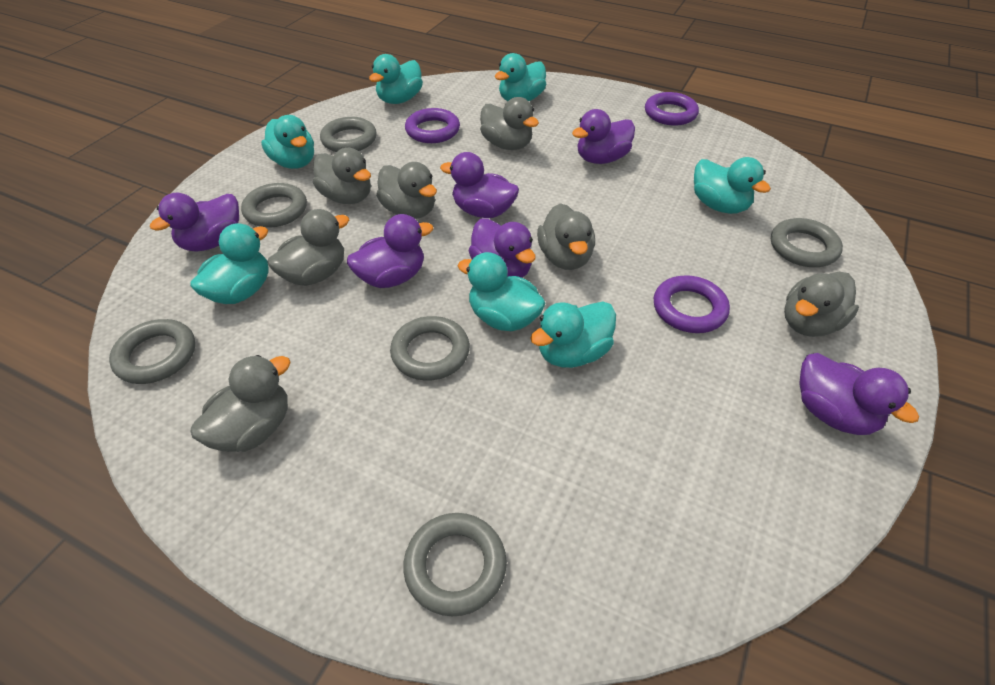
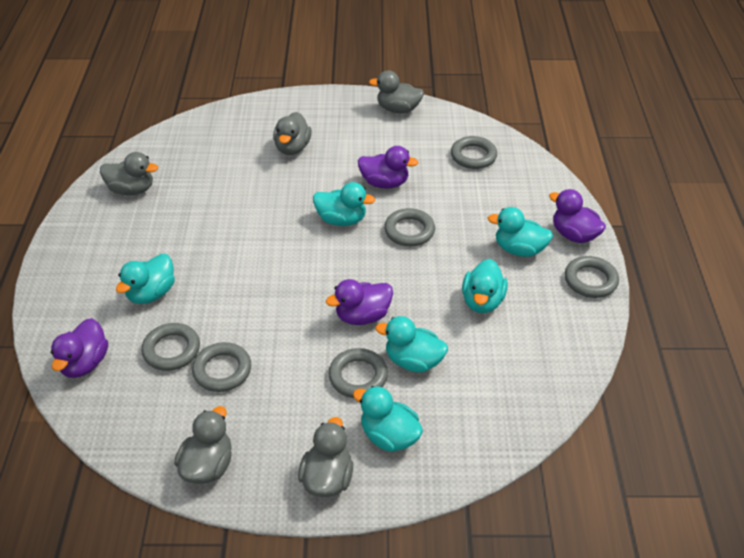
grey duck: [190,355,291,452] [268,209,349,286] [313,148,371,204] [376,162,437,219] [480,97,539,150] [537,203,595,270] [784,272,859,337] = 7 -> [100,152,158,195] [174,406,232,484] [273,112,312,155] [298,417,353,497] [369,70,424,113] = 5
purple duck: [150,193,239,252] [347,214,434,288] [440,152,519,218] [468,219,536,278] [572,109,635,164] [799,353,919,435] = 6 -> [51,318,108,378] [326,279,393,325] [358,146,418,189] [549,189,606,243] = 4
purple ring: [405,108,460,143] [645,92,699,126] [654,275,730,333] = 3 -> none = 0
turquoise duck: [190,223,269,304] [261,115,314,169] [369,54,423,104] [458,252,546,331] [495,53,546,101] [530,302,616,368] [694,157,771,214] = 7 -> [116,254,175,304] [313,182,375,226] [353,386,423,452] [375,316,448,372] [462,259,508,313] [488,207,553,257] = 6

